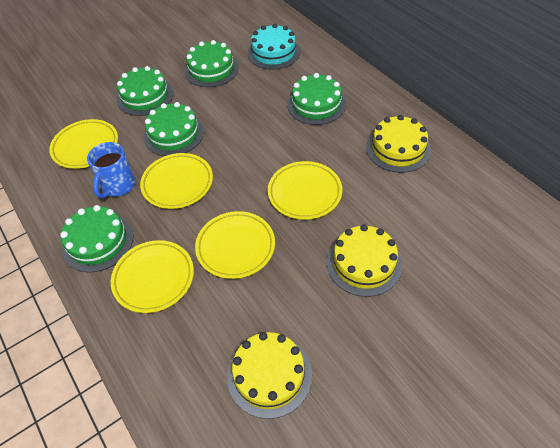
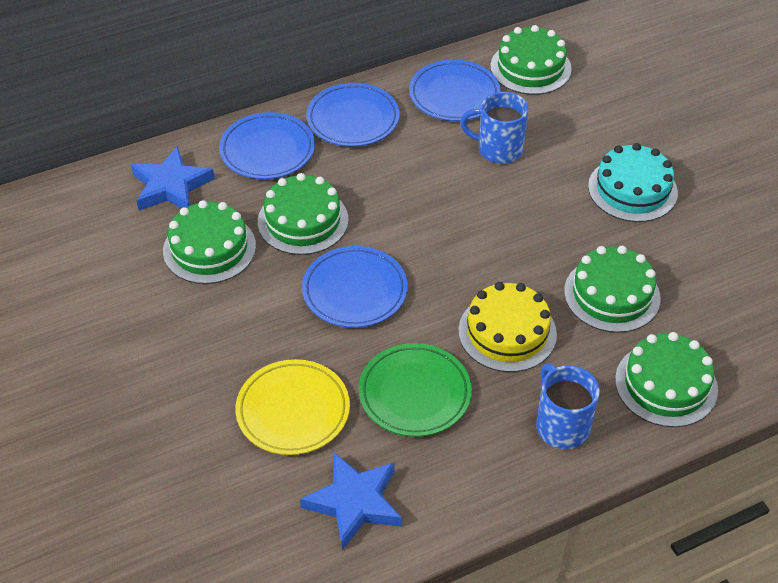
blue mug: [87,142,135,199] = 1 -> [460,92,528,164] [536,363,600,449] = 2
blue plate: none = 0 -> [219,112,315,179] [302,246,408,328] [306,83,400,147] [409,60,501,121] = 4
blue star: none = 0 -> [131,146,215,210] [300,451,402,550] = 2
green plate: none = 0 -> [359,343,472,437] = 1
yellow cake: [227,332,312,419] [327,224,402,297] [366,115,431,173] = 3 -> [458,282,557,372] = 1
yellow plate: [49,119,118,169] [111,240,194,313] [140,153,213,209] [195,211,275,279] [268,161,342,220] = 5 -> [236,359,350,455] = 1

